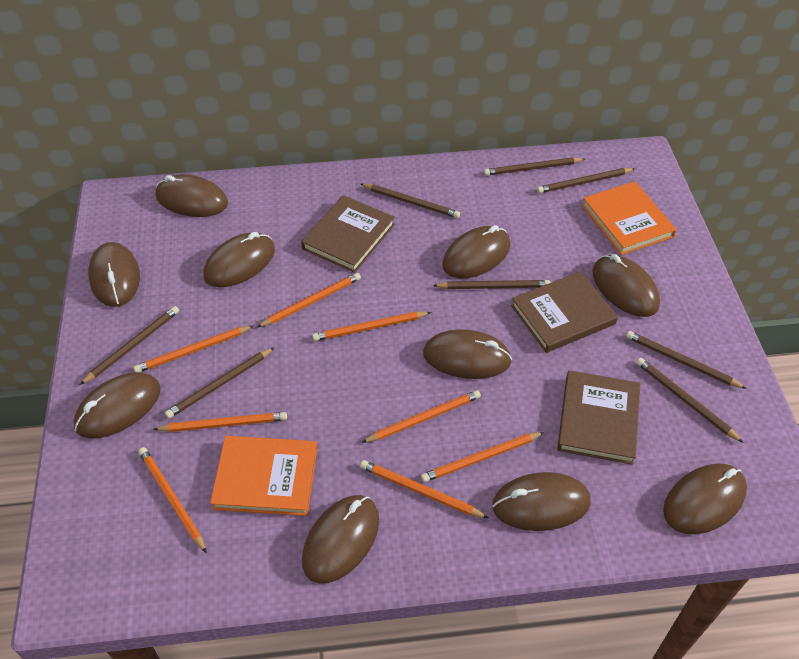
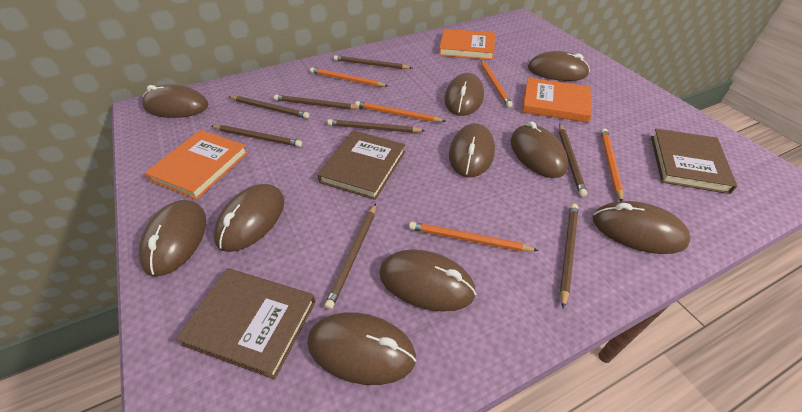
orange book: [210,436,317,516] [582,181,677,255] = 2 -> [145,130,248,200] [439,29,495,60] [522,78,592,123] = 3
orange pencil: [134,326,253,373] [138,447,207,553] [153,412,287,432] [257,273,361,327] [312,312,431,341] [360,460,488,518] [361,390,481,443] [421,432,544,482] = 8 -> [310,68,388,87] [355,101,446,122] [409,222,539,251] [481,60,513,107] [601,128,624,201] = 5

